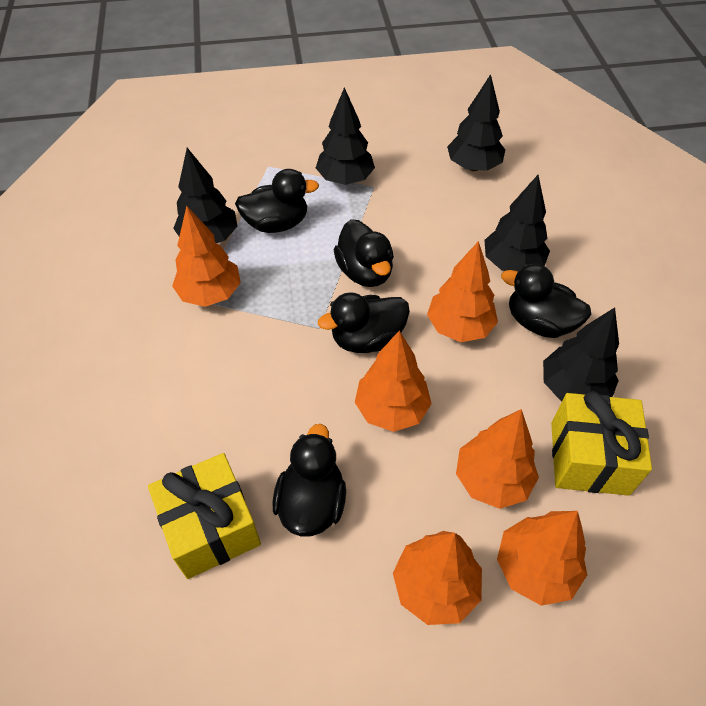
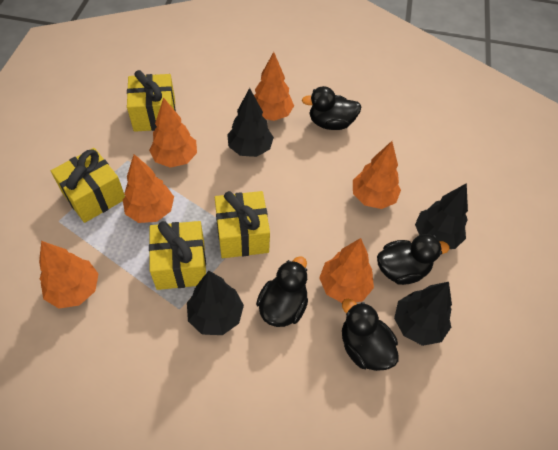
black duck: [235,169,319,233] [273,424,346,537] [318,292,410,353] [334,219,394,287] [501,264,592,338] = 5 -> [256,256,308,327] [302,86,362,130] [342,299,399,371] [377,234,450,285] = 4
black tree: [173,148,237,243] [316,87,375,185] [447,74,505,171] [485,175,550,272] [543,307,619,402] = 5 -> [187,271,244,335] [227,88,274,157] [394,282,452,346] [415,183,468,249] = 4
yellow gift: [148,453,261,579] [551,391,652,496] = 2 -> [51,148,125,223] [127,70,176,132] [149,221,206,290] [215,191,270,258] = 4

